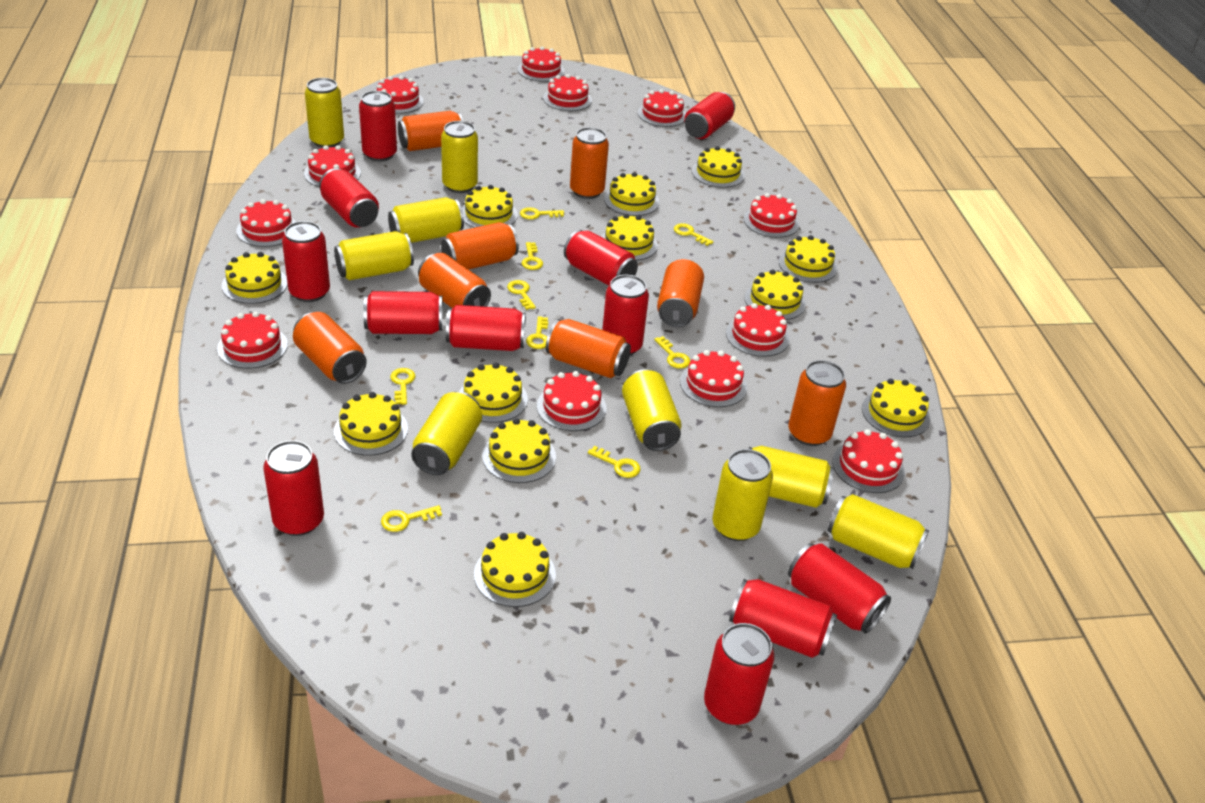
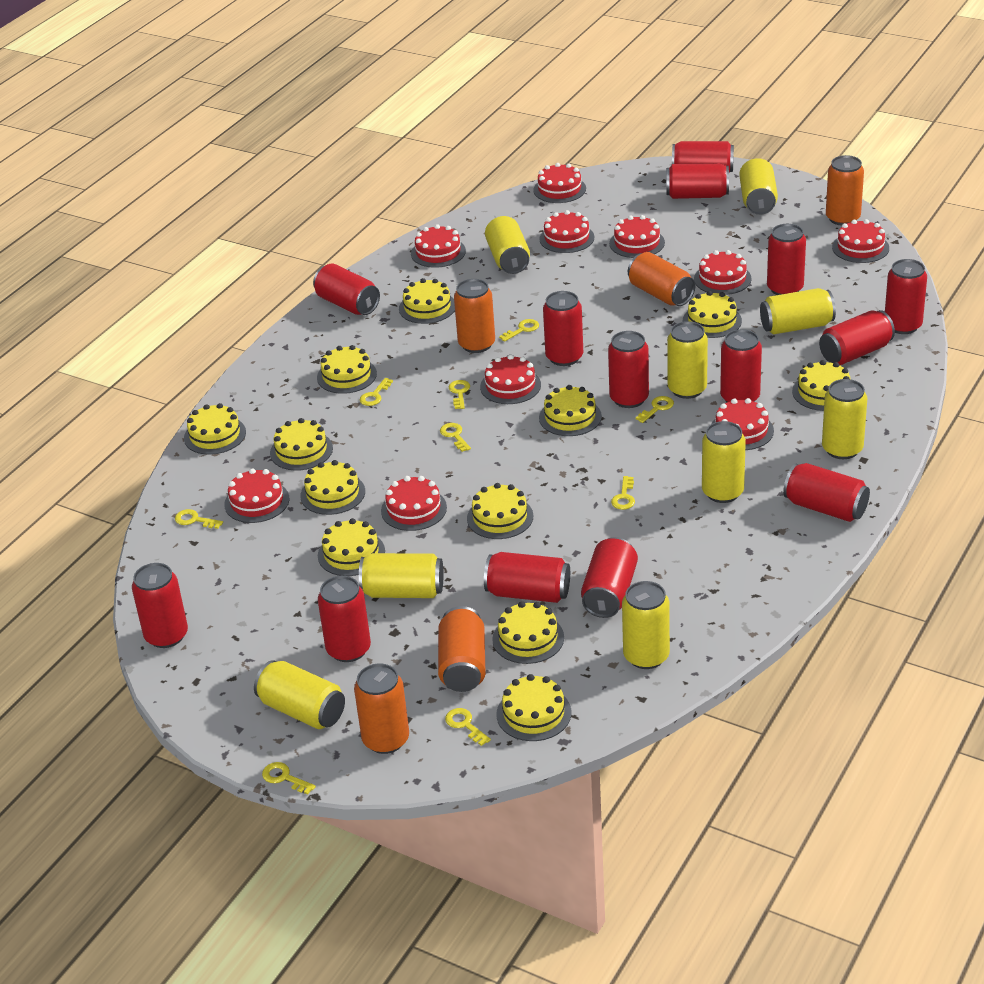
orange can: [293,312,367,384] [398,111,463,151] [418,253,491,308] [441,222,519,270] [546,319,631,378] [570,127,609,199] [657,259,704,327] [788,360,846,446] = 8 -> [354,663,409,754] [438,606,486,692] [454,279,495,353] [628,252,695,306] [826,155,864,226] = 5
red cake: [217,311,288,369] [236,199,296,247] [304,145,361,187] [377,76,424,114] [518,47,565,82] [537,371,607,431] [543,74,592,111] [638,89,686,127] [680,350,747,407] [726,303,790,357] [743,193,799,238] [832,429,905,493] = 12 -> [224,468,289,523] [381,476,447,531] [411,224,466,268] [480,354,541,404] [533,163,586,203] [539,210,594,253] [609,215,665,258] [694,250,752,295] [711,398,774,450] [832,219,889,263] = 10
red can: [263,440,324,536] [282,221,330,302] [319,168,379,228] [359,91,397,161] [363,291,443,334] [446,305,526,351] [564,230,638,286] [602,275,649,355] [684,92,735,139] [704,623,774,725] [729,579,837,658] [788,543,891,634] = 12 -> [132,563,188,648] [313,264,380,315] [318,576,371,662] [484,552,570,603] [543,291,583,366] [581,537,638,618] [608,331,649,408] [666,163,729,199] [672,141,734,173] [720,329,762,402] [767,224,806,295] [783,463,870,522] [819,310,895,365] [885,259,927,334] = 14

